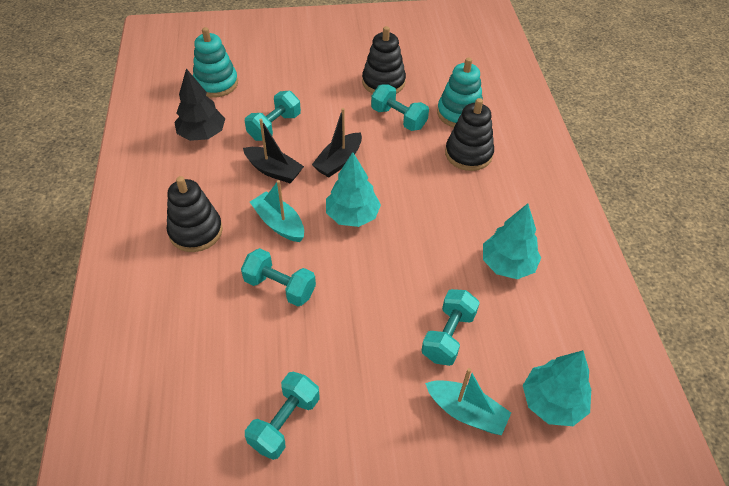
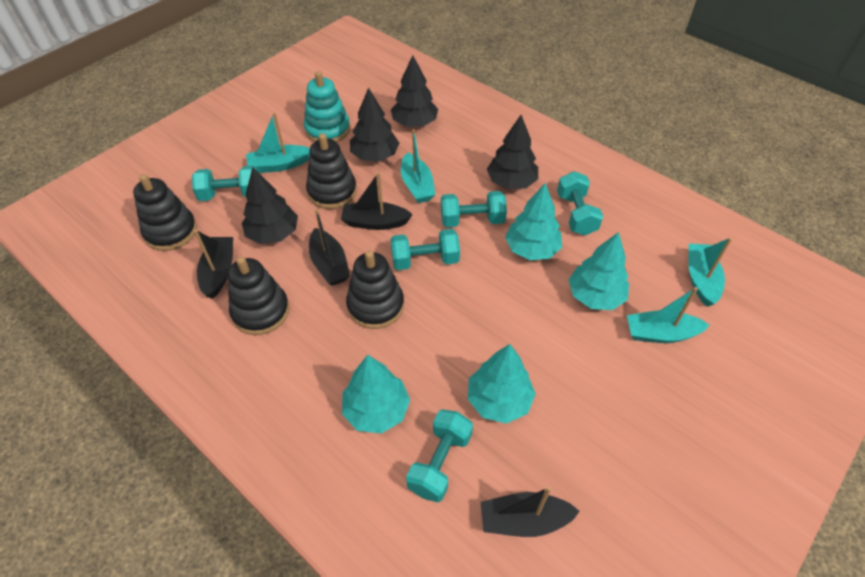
black boat: [243,119,304,183] [312,108,362,177] = 2 -> [194,230,233,299] [309,209,350,286] [341,172,413,230] [480,486,580,537] = 4
black stacking toy: [167,176,223,252] [362,26,406,94] [445,98,494,171] = 3 -> [133,174,197,251] [228,256,290,335] [306,133,357,209] [346,250,404,329] = 4
black tree: [174,68,225,141] = 1 -> [242,167,298,244] [350,87,399,161] [391,55,438,127] [487,115,538,189] = 4
turquoise boat: [250,180,304,242] [425,368,511,435] = 2 -> [246,112,310,173] [401,129,436,203] [627,287,710,343] [688,238,732,307] = 4
turquoise stacking toy: [193,27,238,98] [437,57,483,127] = 2 -> [304,71,350,142] = 1
turquoise tree: [326,152,381,227] [483,203,541,279] [523,350,591,426] = 3 -> [342,355,410,434] [468,344,536,424] [505,183,562,260] [568,232,629,310] = 4

